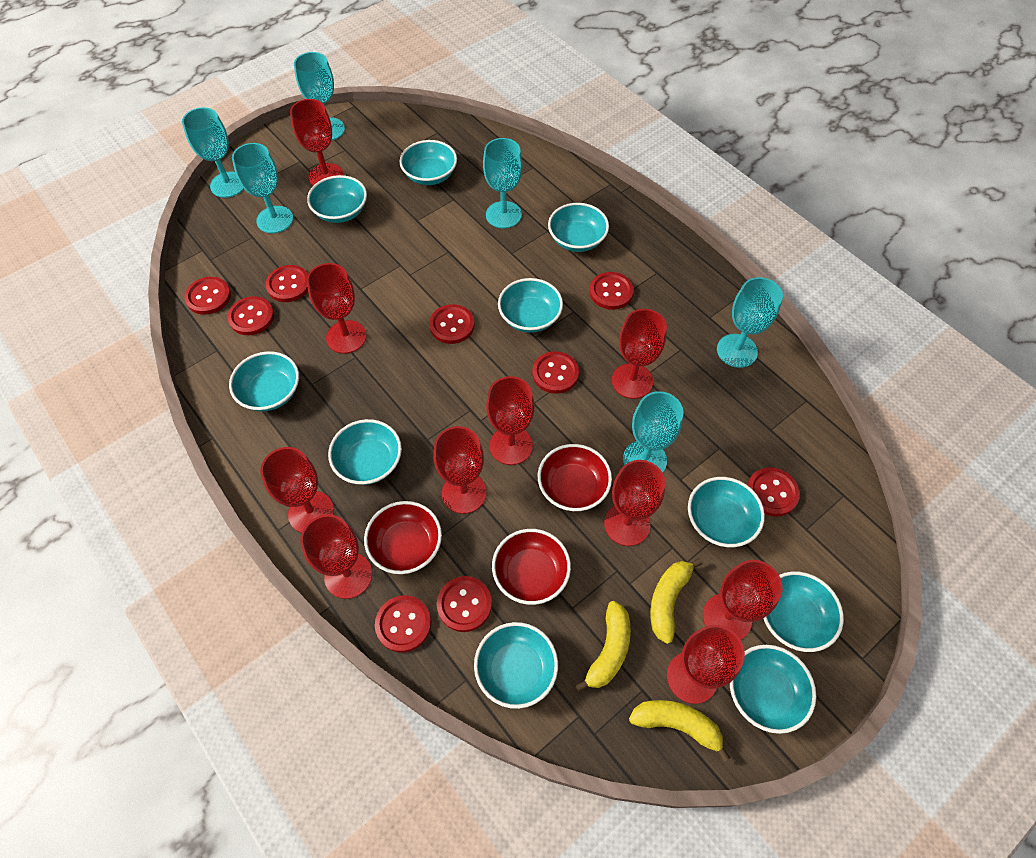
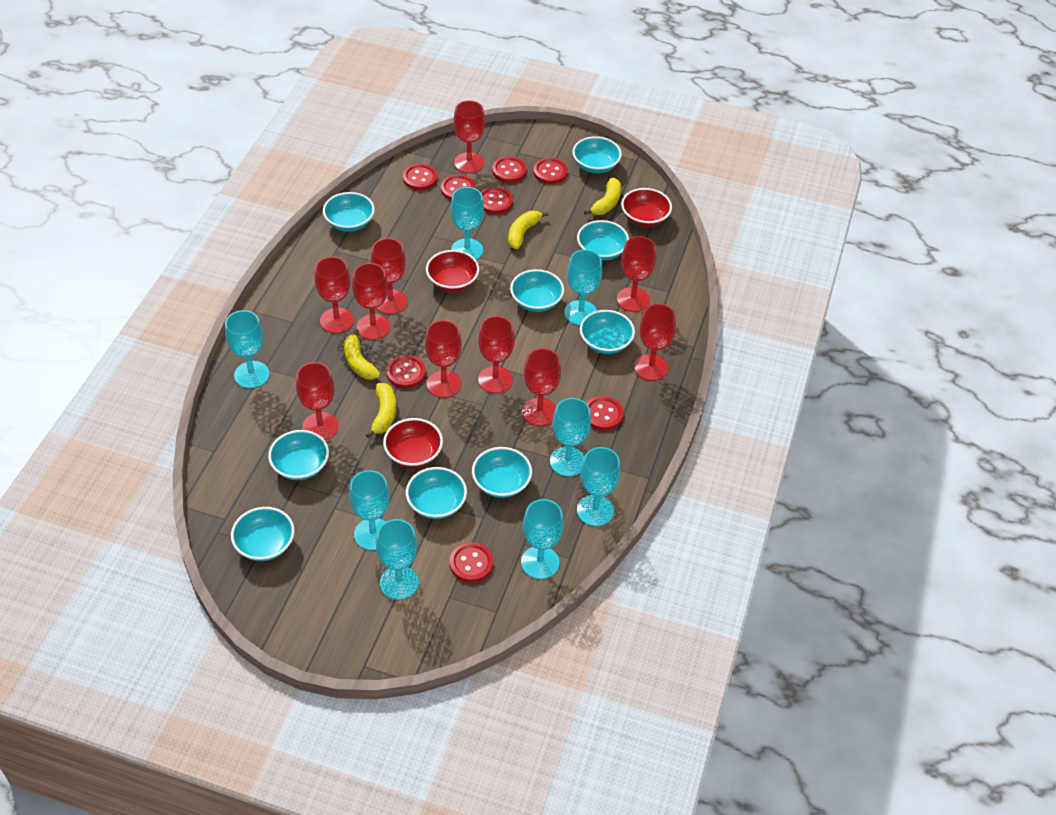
red button: [185,277,231,315] [228,296,274,335] [265,265,308,302] [375,595,431,652] [429,304,474,344] [437,576,492,632] [532,351,579,394] [589,272,634,310] [747,468,800,516] = 9 -> [386,355,426,388] [403,164,438,190] [441,175,476,200] [450,542,493,582] [481,187,513,214] [492,156,527,183] [533,158,568,184] [587,396,624,430] = 8
turquoise bowl: [229,351,299,411] [307,175,367,223] [328,419,402,485] [400,140,457,185] [474,622,558,709] [498,278,563,333] [548,203,609,252] [688,477,765,547] [730,645,816,734] [763,572,844,652] = 10 -> [231,507,295,561] [268,430,329,480] [323,192,375,232] [406,467,467,519] [472,447,532,498] [510,269,564,312] [573,136,622,173] [577,220,629,261] [580,310,635,354] = 9
turquoise goblet: [182,107,244,198] [232,143,293,233] [294,52,345,141] [483,138,522,229] [623,391,683,473] [717,277,783,368] = 6 -> [225,310,269,388] [349,470,390,550] [376,519,419,600] [450,187,484,260] [521,499,564,579] [550,398,591,477] [564,249,602,325] [577,447,620,526] = 8
yellow banana: [575,601,631,692] [629,700,730,762] [650,558,702,644] = 3 -> [344,329,380,380] [365,383,396,438] [508,211,549,249] [584,178,621,215] = 4

